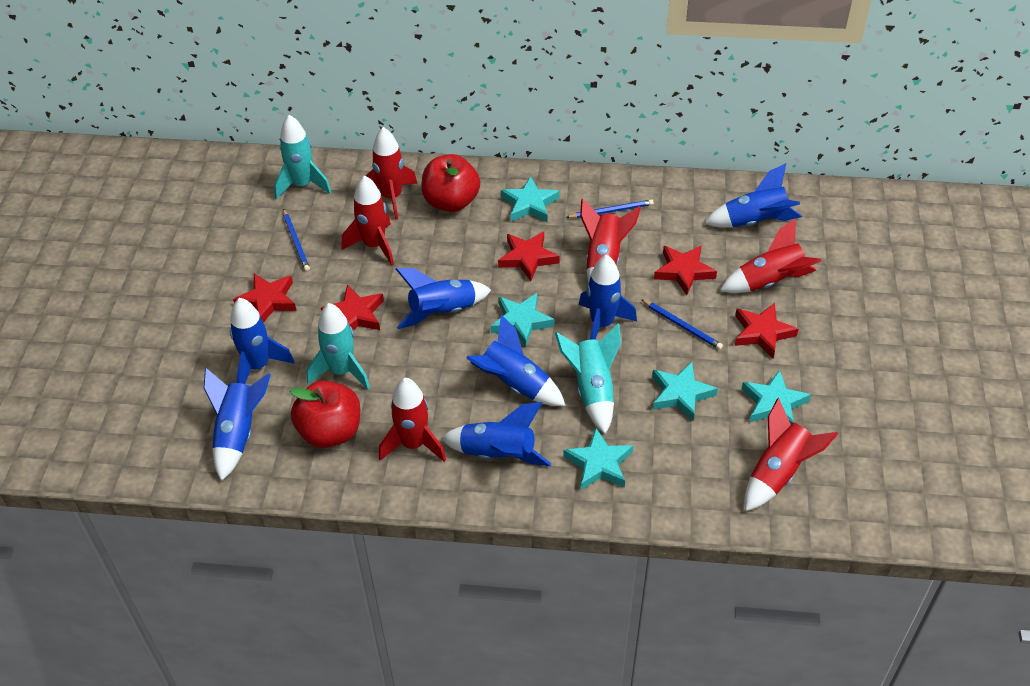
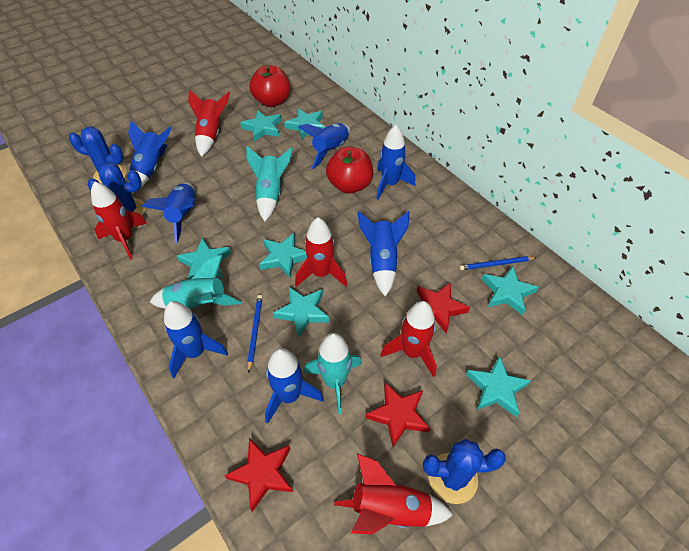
blue cactus: none = 0 -> [69,127,127,184] [87,162,146,215] [423,439,506,504] = 3
blue pencil: [283,209,310,271] [566,199,654,218] [641,299,723,349] = 3 -> [247,295,263,373] [459,256,537,270] = 2
red rocket: [342,175,394,265] [366,127,418,220] [379,378,446,462] [580,198,641,284] [720,219,821,293] [744,398,838,511] = 6 -> [91,181,147,260] [188,89,230,157] [295,217,347,287] [334,454,453,534] [380,301,437,377] = 5
red star: [233,273,297,322] [321,285,384,330] [498,232,559,281] [654,245,717,295] [735,303,799,358] = 5 -> [224,438,293,512] [365,383,431,447] [416,282,470,333] = 3
turquoise star: [491,293,555,347] [501,176,559,222] [563,428,634,490] [652,362,718,421] [742,370,811,424] = 5 -> [177,238,231,279] [240,110,282,142] [259,233,307,278] [273,287,330,337] [284,108,325,140] [466,355,531,417] [482,266,539,316] = 7

